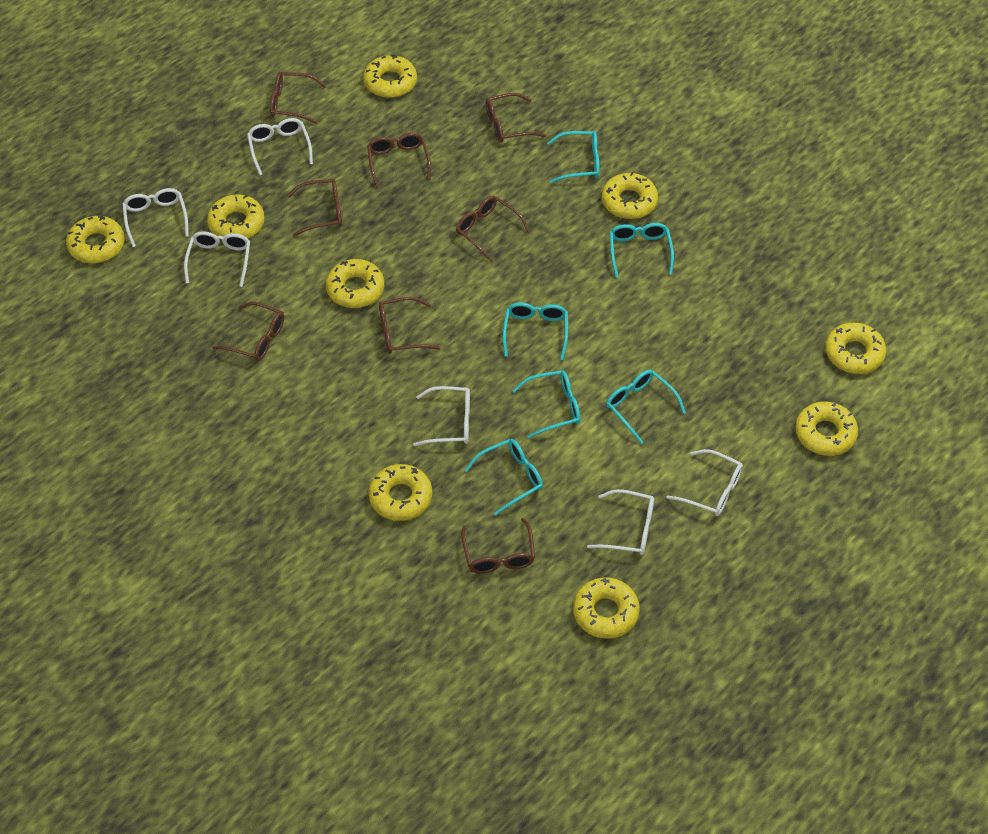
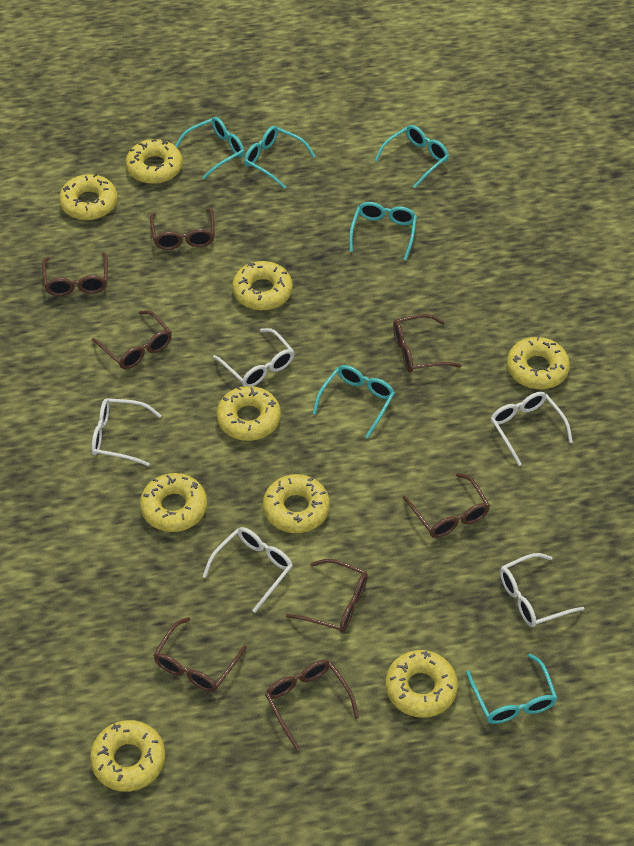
white glasses: [122,188,189,247] [184,231,250,287] [247,118,313,175] [413,386,470,446] [587,489,654,555] [667,449,743,516] = 6 -> [91,398,162,466] [203,527,293,612] [213,328,295,386] [491,392,573,466] [500,553,584,627] = 5

